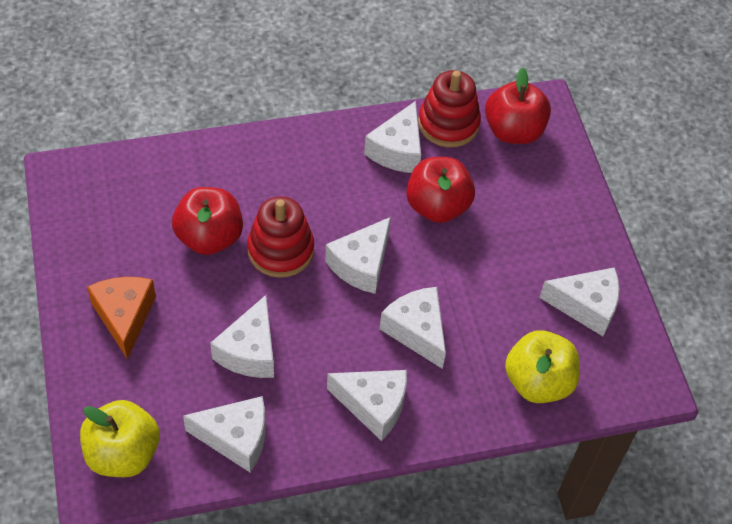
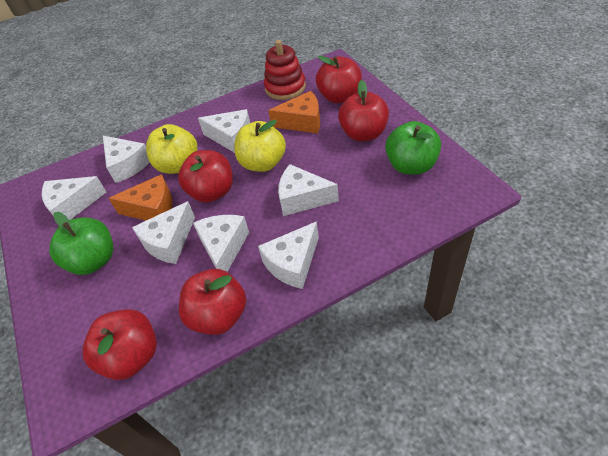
green apple: none = 0 -> [49,212,113,275] [385,121,441,175] = 2
orange cheese: [87,277,156,360] = 1 -> [108,174,173,221] [268,91,320,134] = 2
red apple: [172,187,243,255] [406,157,475,223] [485,68,551,144] = 3 -> [83,309,157,380] [178,150,233,203] [179,269,246,335] [316,56,362,103] [338,80,389,141] = 5
red stacking toy: [247,196,314,278] [418,70,481,147] = 2 -> [264,40,306,100] = 1

